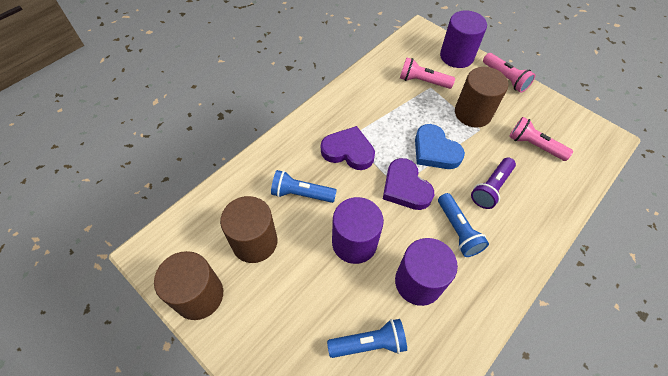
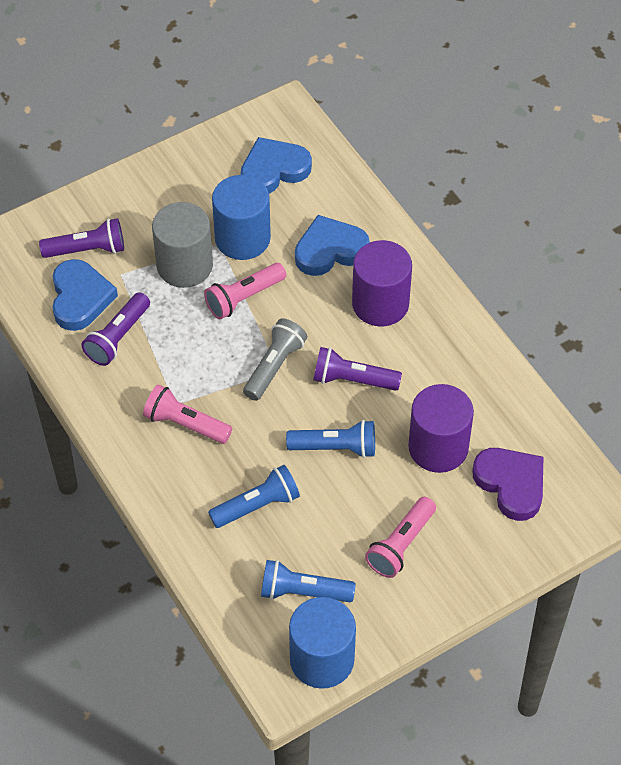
blue cylinder: none = 0 -> [212,175,271,260] [289,597,356,689] = 2
blue heart: [415,124,465,169] = 1 -> [52,259,118,331] [241,137,312,194] [295,215,370,276] = 3
brown cylinder: [154,251,223,320] [220,196,277,263] [455,67,508,128] = 3 -> none = 0
grey cylinder: none = 0 -> [152,202,213,288] = 1
grey flashlight: none = 0 -> [243,318,307,401] = 1
purple cylinder: [332,197,384,264] [395,238,458,306] [440,10,487,68] = 3 -> [352,240,412,326] [408,384,474,473] = 2
purple flashlight: [471,158,516,209] = 1 -> [39,218,124,258] [81,292,150,366] [313,347,402,391] = 3
purple heart: [321,126,375,170] [383,158,434,210] = 2 -> [472,448,543,521] = 1

